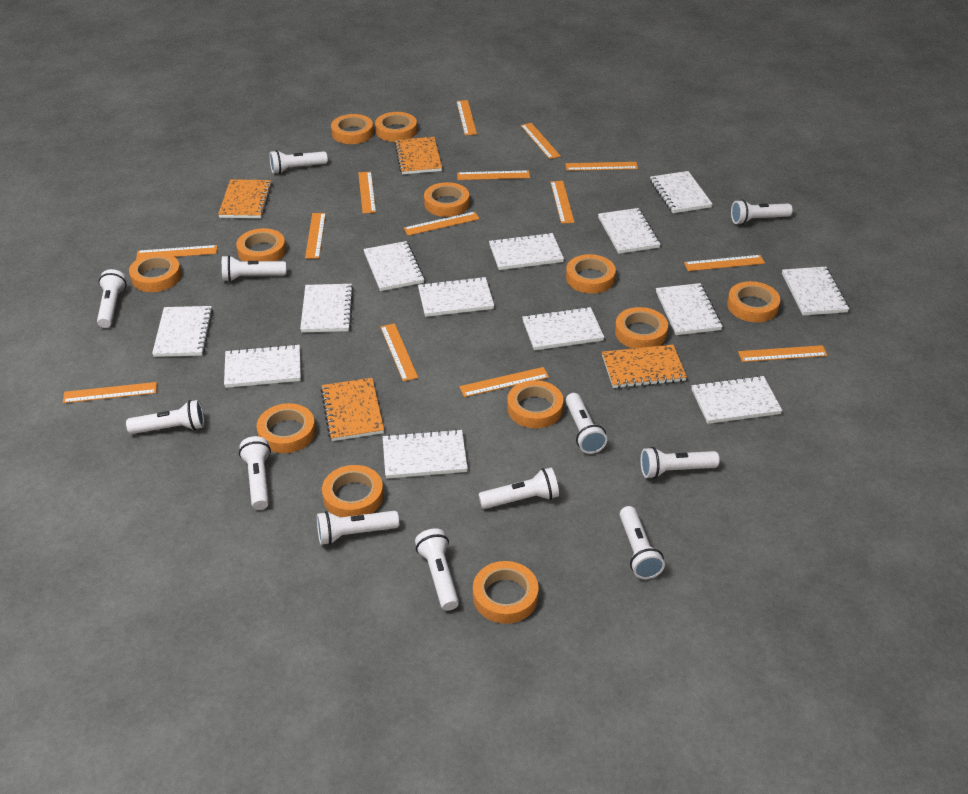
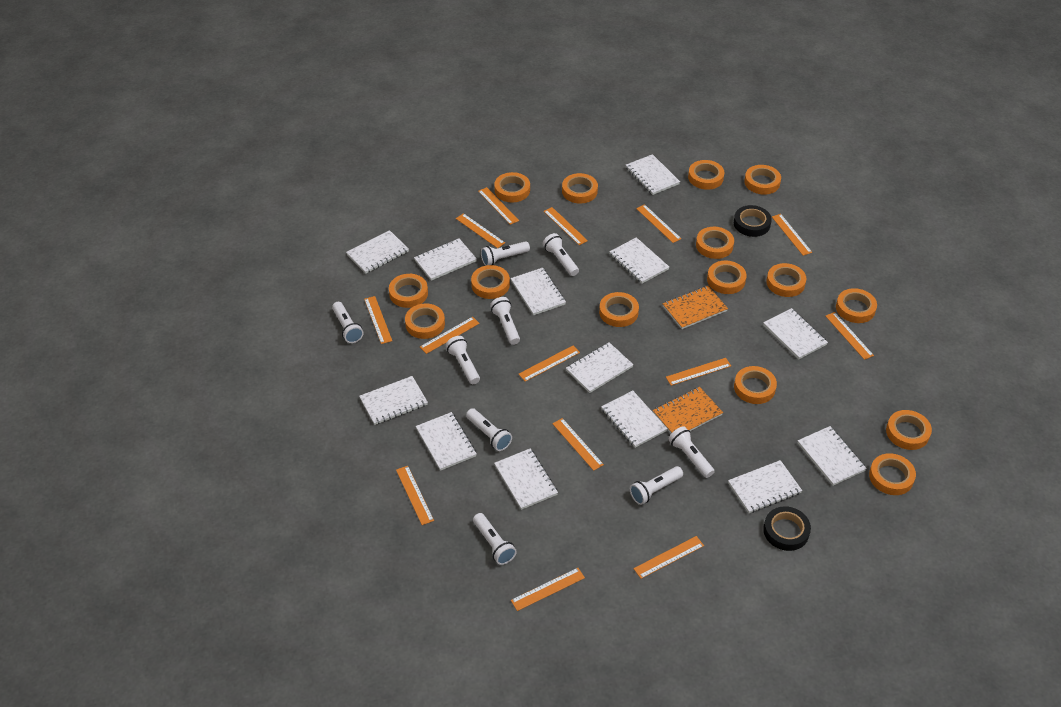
black tape: none = 0 -> [734,205,772,237] [763,506,811,551] = 2
orange notebook: [218,179,272,218] [320,378,384,441] [394,137,442,174] [602,345,687,388] = 4 -> [653,387,723,434] [663,286,728,329] = 2
orange tape: [129,253,181,292] [236,228,286,261] [257,403,316,453] [322,465,384,517] [331,114,374,144] [375,112,417,142] [424,182,469,217] [473,561,539,624] [507,380,563,428] [566,254,616,294] [615,307,668,348] [727,281,780,322] = 12 -> [389,274,428,308] [405,303,445,339] [471,265,510,299] [494,172,530,202] [562,173,598,203] [599,292,639,327] [688,160,725,190] [696,227,734,259] [707,261,747,294] [734,366,777,404] [744,165,781,195] [766,263,806,297] [836,288,877,323] [869,453,916,495] [886,410,932,450] = 15
white flashlight: [97,269,127,328] [126,400,204,434] [222,255,286,282] [239,436,271,510] [269,150,328,174] [317,511,399,545] [415,529,459,611] [478,468,559,509] [566,393,607,454] [619,506,665,579] [641,447,720,479] [731,200,793,225] = 12 -> [332,302,364,343] [446,336,480,384] [466,408,512,451] [473,513,517,565] [481,241,530,266] [490,297,520,345] [543,233,579,276] [630,466,683,505] [668,426,715,478] = 9

